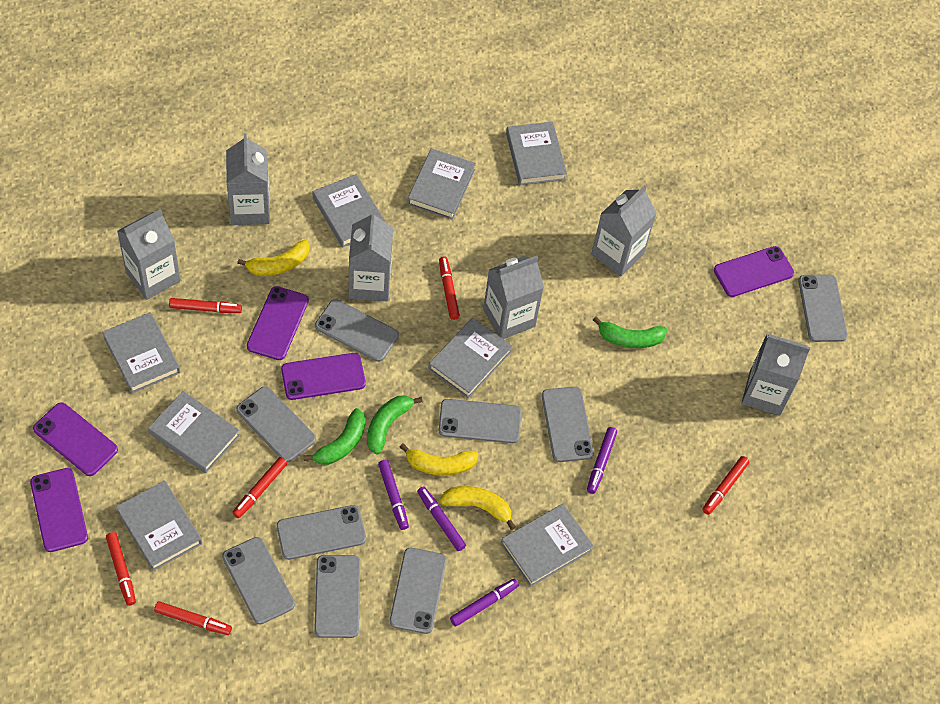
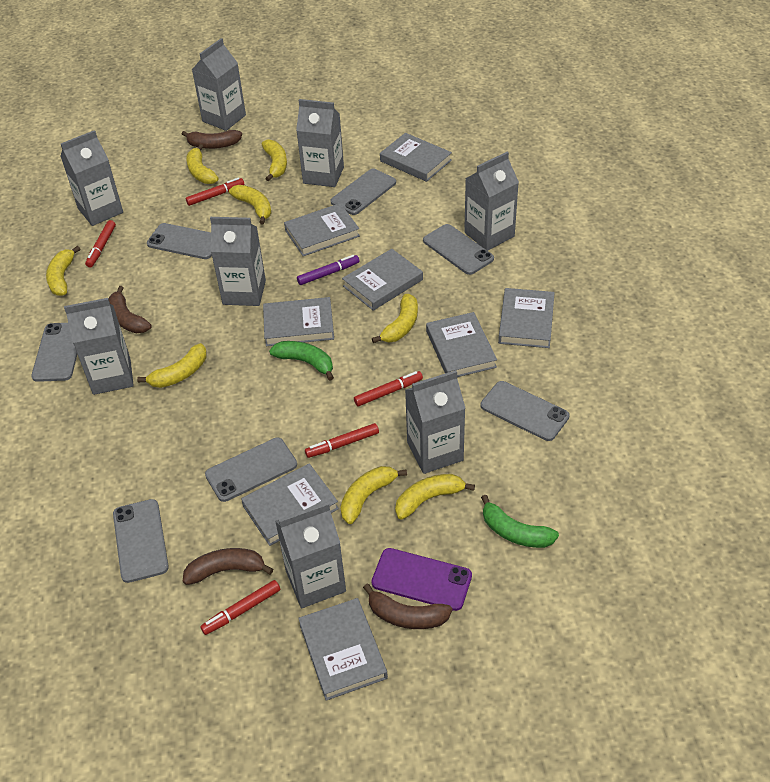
brown banana: none = 0 -> [108,286,152,333] [182,130,242,149] [183,548,273,585] [363,583,452,629] = 4
green banana: [304,408,366,465] [367,395,423,455] [593,317,667,348] = 3 -> [269,341,334,381] [481,495,559,548] = 2
grey carton: [117,209,181,300] [226,133,270,225] [349,210,393,301] [483,255,544,339] [591,185,657,276] [742,334,810,416] = 6 -> [61,130,123,226] [64,298,134,395] [192,38,246,131] [210,217,266,306] [275,502,346,608] [296,99,344,187] [405,370,465,474] [464,152,519,251] = 8
grey phone: [222,537,295,625] [236,386,316,462] [277,505,366,560] [314,555,360,638] [315,299,399,362] [390,548,446,634] [439,399,521,443] [542,387,594,462] [798,275,848,342] = 9 -> [31,323,77,382] [113,499,169,583] [147,223,212,259] [205,438,297,502] [330,169,396,215] [423,224,494,275] [481,381,570,441] = 7
purple marker: [378,460,409,530] [417,486,466,551] [450,579,519,627] [587,427,617,494] = 4 -> [297,255,359,285] = 1
purple phone: [30,468,88,552] [33,402,118,476] [247,286,309,360] [281,353,366,400] [714,246,794,297] = 5 -> [371,548,472,611] = 1
red marker: [106,532,136,606] [154,601,232,635] [169,298,242,313] [232,457,287,518] [439,256,460,320] [702,456,749,515] = 6 -> [85,220,116,267] [186,178,244,206] [200,580,280,635] [305,423,379,458] [354,371,423,407] = 5
yellow banana: [237,240,310,276] [400,443,478,476] [440,486,516,530] = 3 -> [46,246,80,296] [137,343,207,388] [186,144,219,184] [229,185,271,224] [261,139,287,181] [340,466,407,524] [372,294,418,343] [395,474,475,519] = 8

